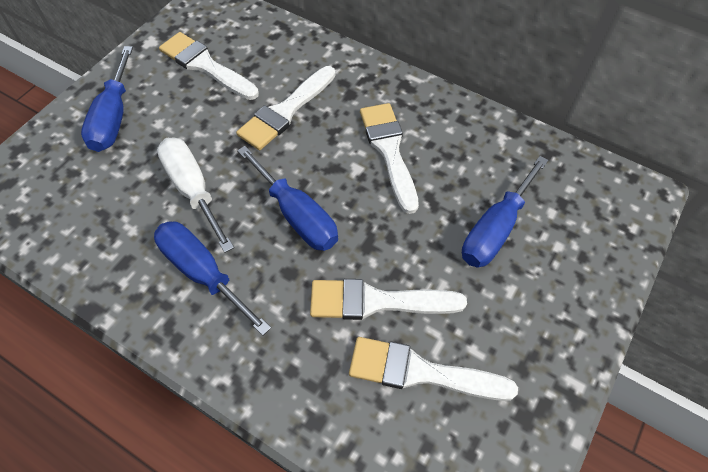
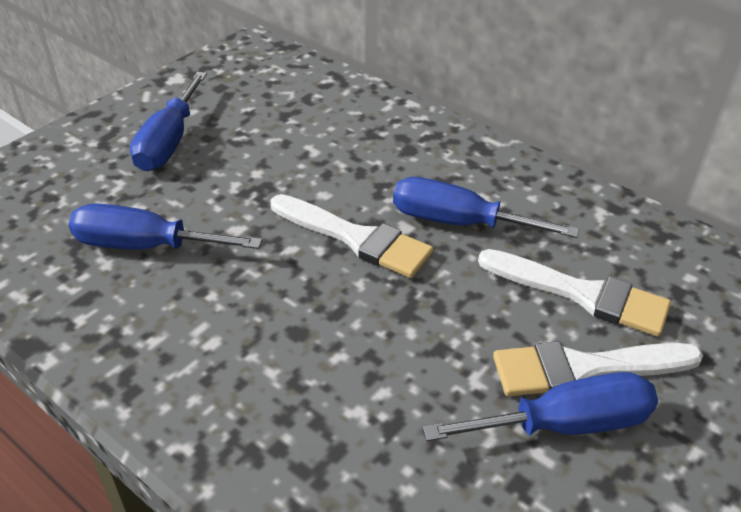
white brush: [159,32,259,100] [236,66,336,150] [310,279,467,320] [349,337,518,401] [360,103,419,214] = 5 -> [270,194,433,278] [478,249,671,337] [493,341,703,396] = 3
white screwdriver: [157,137,234,253] = 1 -> none = 0

